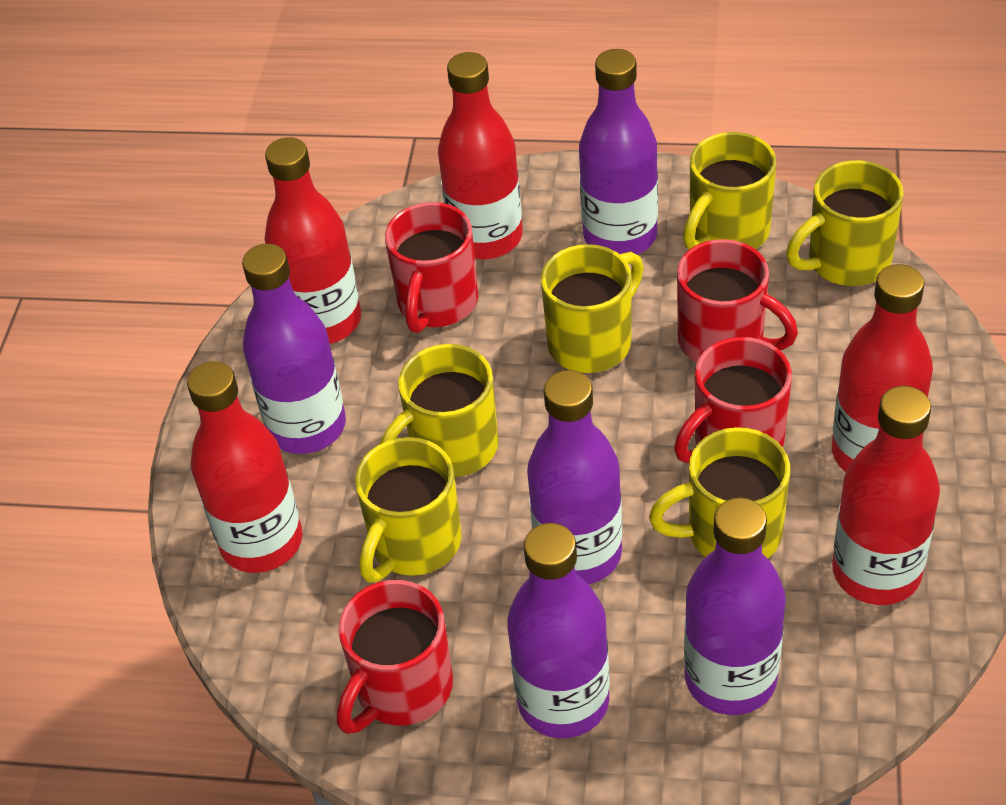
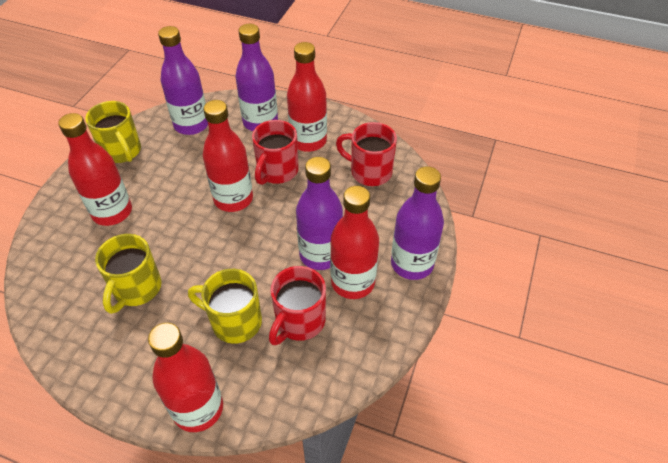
purple bottle: [242,243,346,454] [507,523,610,738] [527,370,622,584] [579,49,658,254] [684,497,786,715] = 5 -> [158,26,208,135] [235,24,278,131] [296,157,343,270] [391,166,444,280] = 4
red mug: [337,580,453,734] [385,202,478,333] [674,337,792,463] [677,239,798,363] = 4 -> [252,120,299,185] [269,266,326,345] [336,122,397,186] = 3
yellow mug: [355,437,462,583] [380,344,499,477] [541,244,644,373] [649,427,790,558] [683,132,776,249] [786,160,904,286] = 6 -> [85,101,141,163] [95,234,162,314] [188,269,262,344] = 3

